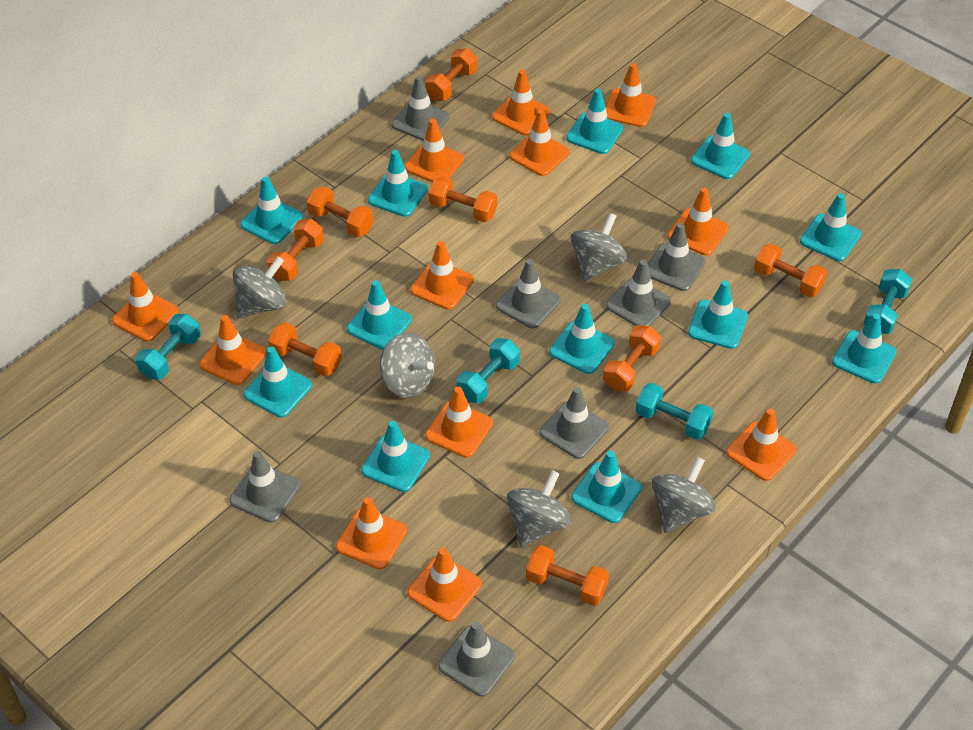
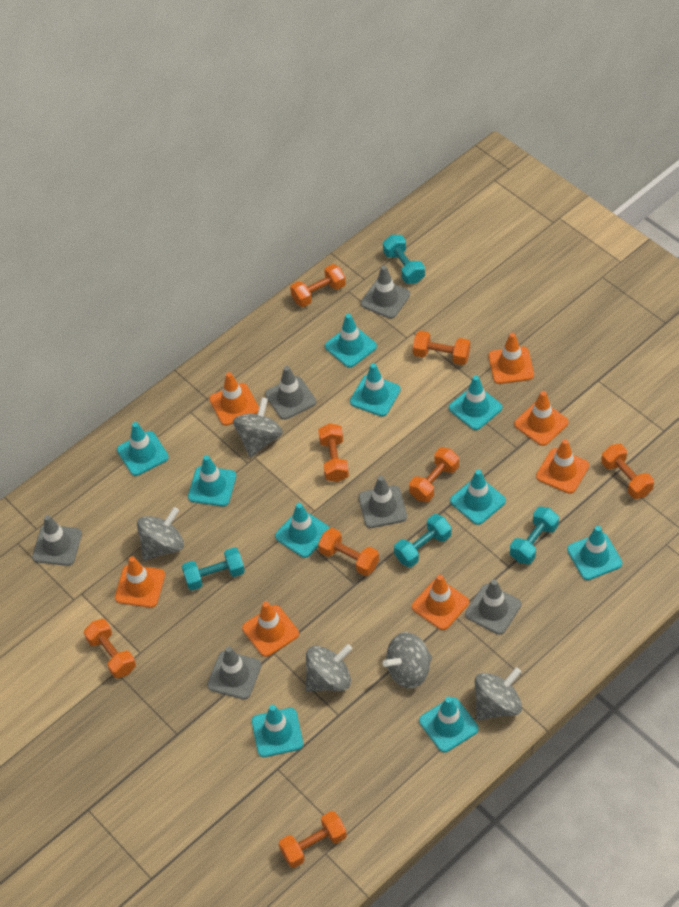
grey traffic cone: [230,451,300,523] [391,76,449,141] [438,622,515,697] [496,259,561,328] [540,387,609,459] [606,260,671,326] [648,223,705,291] = 7 -> [32,515,82,566] [207,646,261,700] [265,366,316,420] [359,476,407,528] [361,266,410,319] [465,579,521,635] = 6
orange traffic cone: [112,272,179,342] [199,315,266,385] [336,497,407,570] [405,119,464,182] [407,548,482,622] [410,241,474,310] [425,387,493,458] [492,70,550,135] [509,109,570,176] [605,63,656,127] [667,188,729,256] [726,409,797,481] = 12 -> [115,556,165,608] [209,372,259,426] [242,602,299,657] [412,575,469,630] [489,333,534,384] [514,391,569,446] [536,439,589,494] = 7
turquoise traffic cone: [240,176,303,244] [244,347,312,418] [346,280,412,350] [361,421,430,492] [368,150,428,217] [549,304,615,374] [566,89,623,154] [571,451,642,523] [688,280,748,349] [691,113,750,179] [800,193,861,261] [832,313,897,384] = 12 -> [117,422,169,476] [188,455,236,506] [252,705,303,757] [275,503,330,558] [325,314,377,368] [350,363,401,417] [419,697,479,752] [449,375,502,430] [450,469,506,525] [567,526,622,580] = 10

